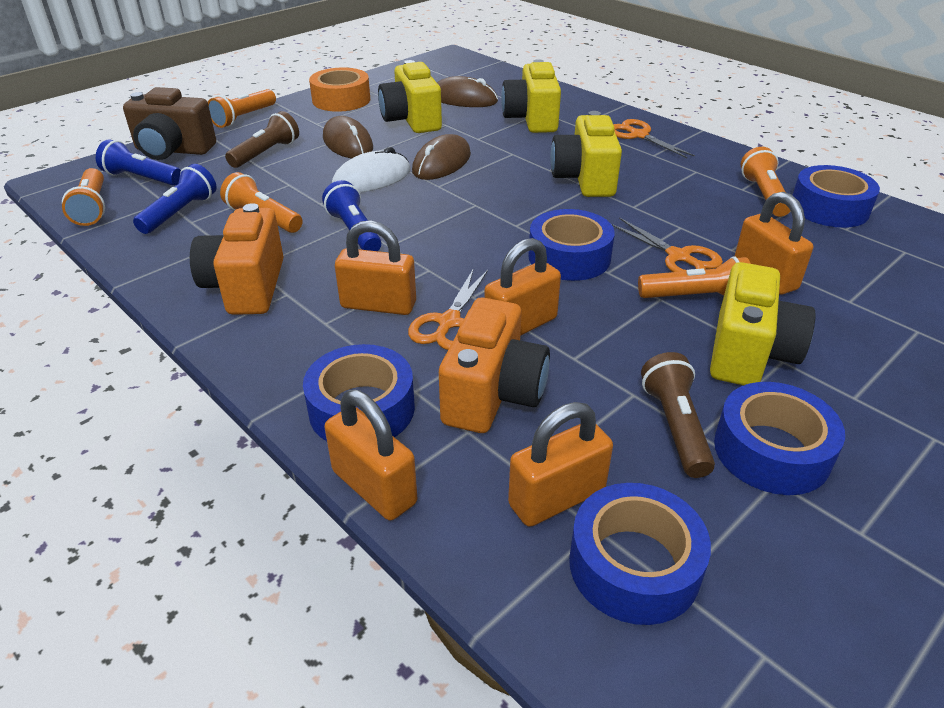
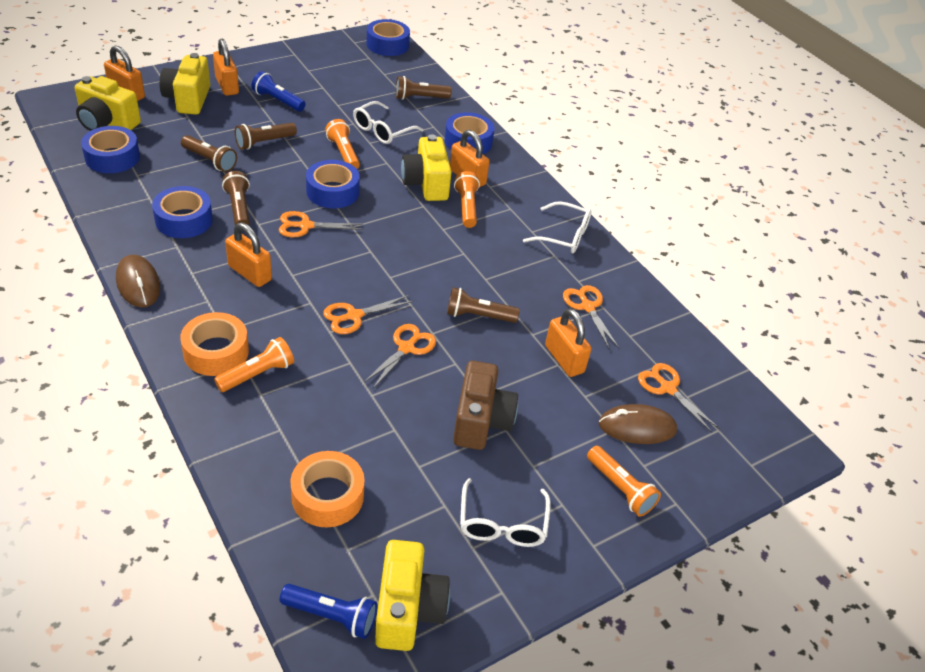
blue flashlight: [96,139,181,186] [133,164,216,234] [322,180,382,251] = 3 -> [251,71,305,112] [280,584,377,639] = 2
brown flashlight: [225,111,299,168] [641,352,715,478] = 2 -> [181,135,237,172] [222,171,250,225] [235,123,297,150] [395,76,452,100] [447,287,520,323] = 5
brown mouse: [323,116,373,158] [412,134,471,180] [437,76,498,107] = 3 -> [116,254,160,308] [599,404,677,444] = 2
orange camera: [190,203,283,315] [439,297,550,433] = 2 -> none = 0
orange flashlight: [62,168,105,226] [208,89,276,128] [220,172,303,233] [638,256,751,298] [741,147,790,217] = 5 -> [214,337,294,392] [325,119,360,169] [454,171,480,228] [587,446,661,517] = 4
orange scissors: [408,268,488,350] [611,218,723,272] [613,119,695,158] = 3 -> [279,211,364,238] [323,295,414,334] [363,324,436,388] [563,285,619,348] [638,363,720,433] = 5
orange tape: [309,67,370,112] = 1 -> [180,312,249,376] [290,451,364,527] = 2
white glasses: none = 0 -> [353,101,424,144] [460,478,551,547] [523,201,592,253] = 3
white mouse: [332,147,411,193] = 1 -> none = 0

